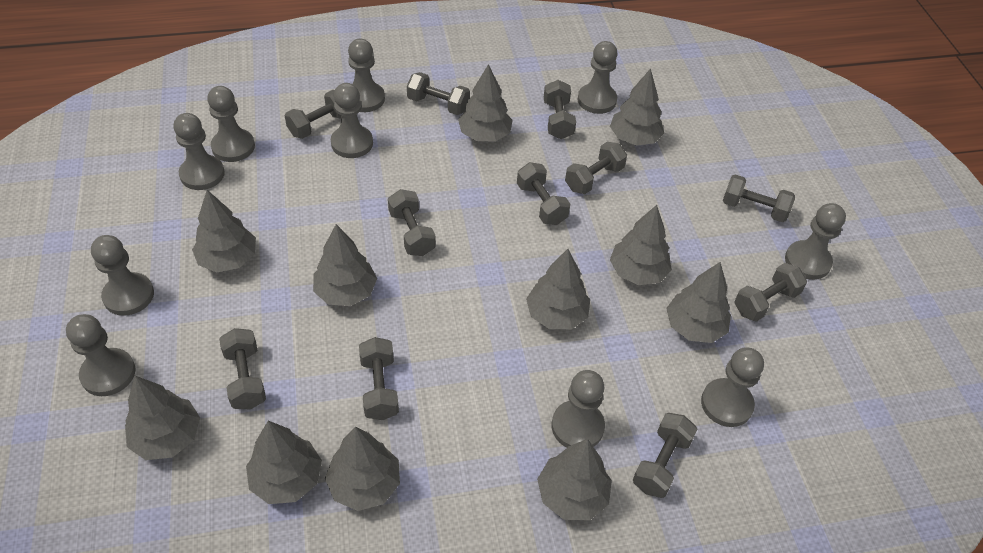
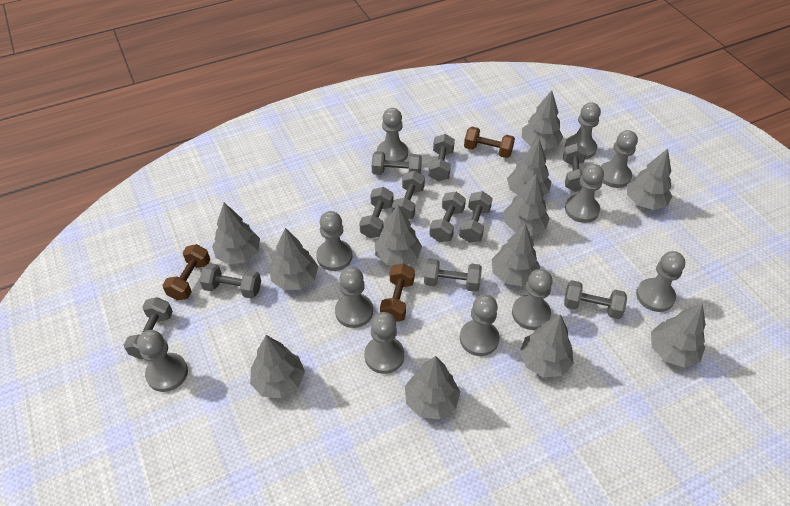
brown dumbbell: none = 0 -> [162,244,210,300] [380,263,415,322] [464,127,515,158] = 3
grey pawn: [66,314,136,396] [91,235,154,316] [174,113,225,190] [207,86,255,162] [331,83,373,158] [348,38,385,112] [552,370,605,447] [578,41,618,114] [701,347,764,427] [785,203,846,280] = 10 -> [137,330,188,392] [316,211,352,271] [335,267,373,328] [364,312,404,374] [377,108,408,162] [460,295,499,356] [512,269,553,330] [565,103,601,159] [565,164,604,223] [601,130,638,188] [636,251,685,312] = 11
grey tree: [125,376,200,460] [192,190,256,272] [246,421,322,504] [313,224,377,306] [325,427,400,511] [458,64,513,141] [526,249,590,329] [537,439,612,520] [610,68,664,146] [610,205,672,285] [666,262,731,343] = 11 -> [212,203,260,265] [250,335,305,398] [269,228,318,290] [375,205,422,265] [405,356,460,419] [492,224,540,286] [504,174,550,235] [507,139,551,195] [519,314,574,378] [522,90,563,149] [627,149,672,210] [651,303,706,367] = 12

